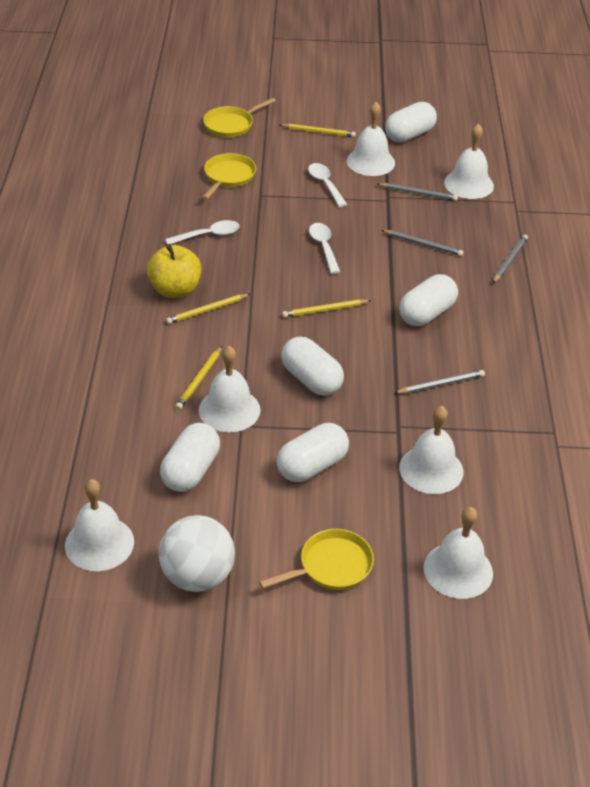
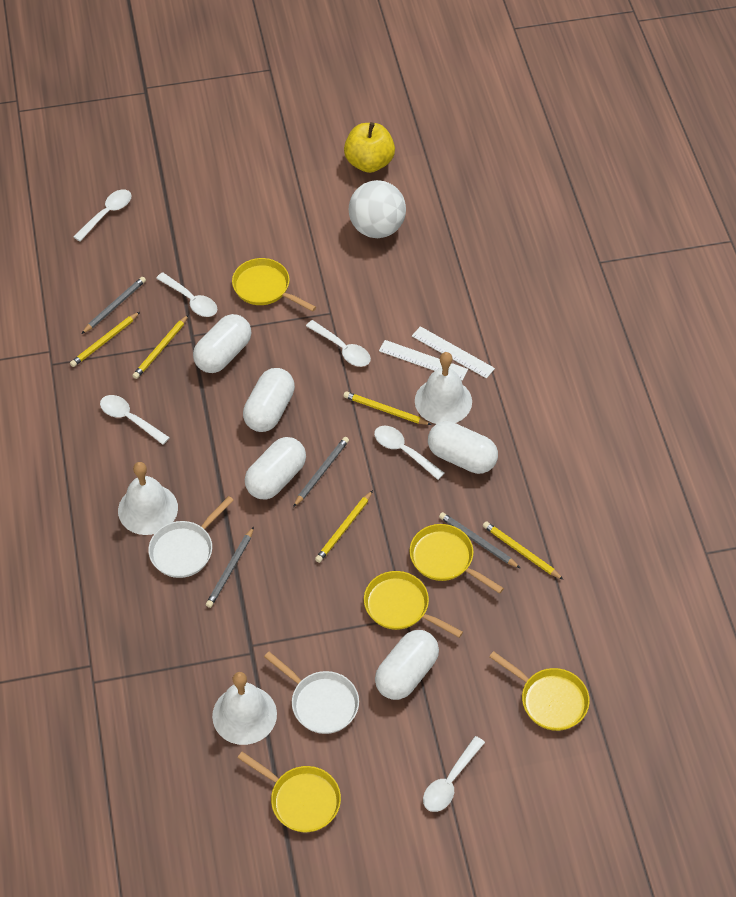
white bell: [65,479,134,571] [199,346,261,432] [347,102,395,176] [399,406,464,494] [424,507,493,599] [444,123,494,199] = 6 -> [118,462,178,535] [212,672,277,745] [415,352,472,424] = 3
white pan: none = 0 -> [148,496,234,578] [264,652,359,734] = 2
white ruler: none = 0 -> [379,340,468,381] [412,326,495,379] = 2
white spoon: [165,220,240,245] [308,163,347,207] [309,223,340,274] = 3 -> [73,189,132,242] [100,395,170,445] [156,272,217,317] [306,320,371,367] [374,426,444,480] [423,736,485,812] = 6
yellow pan: [202,153,256,200] [203,98,276,137] [259,529,374,590] = 3 -> [232,258,316,312] [238,752,341,832] [364,571,463,638] [409,524,504,594] [489,651,590,731] = 5
yellow pencil: [166,294,250,324] [175,346,222,410] [280,124,356,137] [282,299,371,318] = 4 -> [70,312,140,367] [133,315,188,379] [315,490,373,563] [344,391,431,425] [483,521,564,580] = 5

